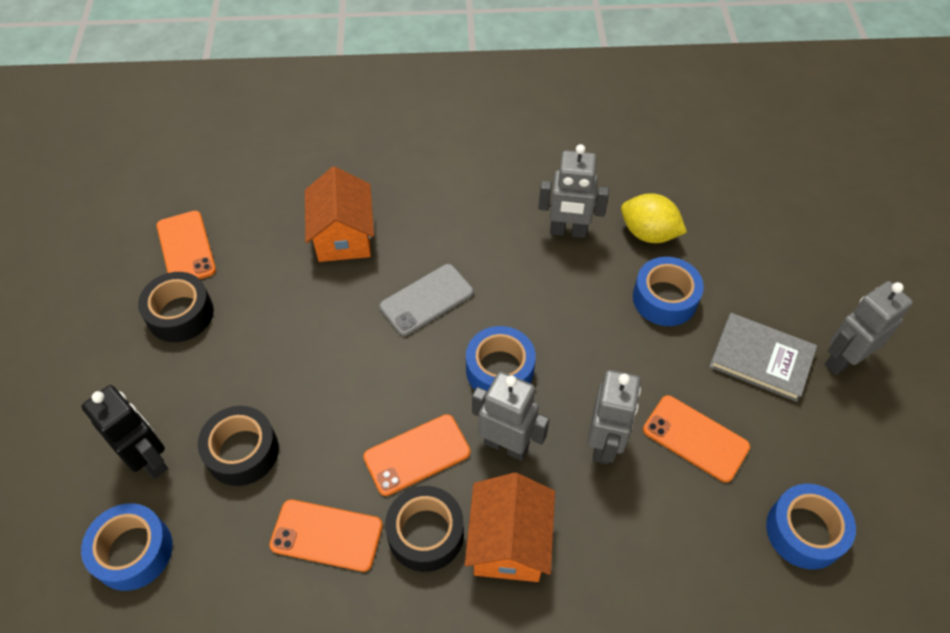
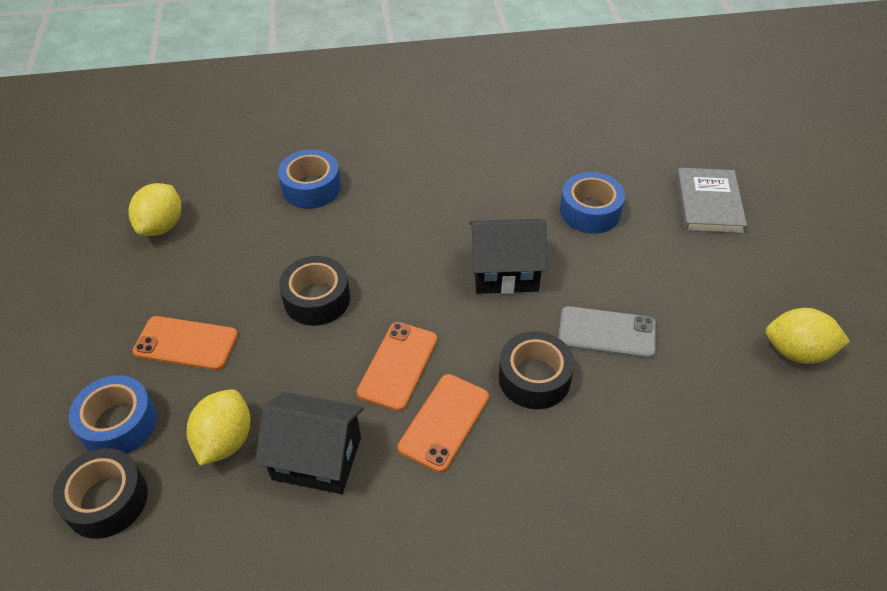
black house: none = 0 -> [255,392,364,494] [469,219,547,294] = 2
black robot: [81,385,168,479] = 1 -> none = 0
blue tape: [81,503,173,591] [466,326,536,391] [633,257,704,326] [766,484,856,570] = 4 -> [69,375,157,454] [278,149,341,209] [560,172,625,234] = 3
grey robot: [472,371,549,461] [538,144,609,238] [587,370,641,464] [825,281,913,375] = 4 -> none = 0
orange house: [305,166,374,262] [465,473,555,582] = 2 -> none = 0
orange phone: [157,211,216,279] [269,499,383,572] [363,414,471,496] [643,395,750,482] = 4 -> [133,316,238,370] [357,322,437,411] [398,374,489,473] = 3
yellow lemon: [621,193,687,243] = 1 -> [128,183,181,236] [187,389,251,466] [766,308,850,364] = 3

